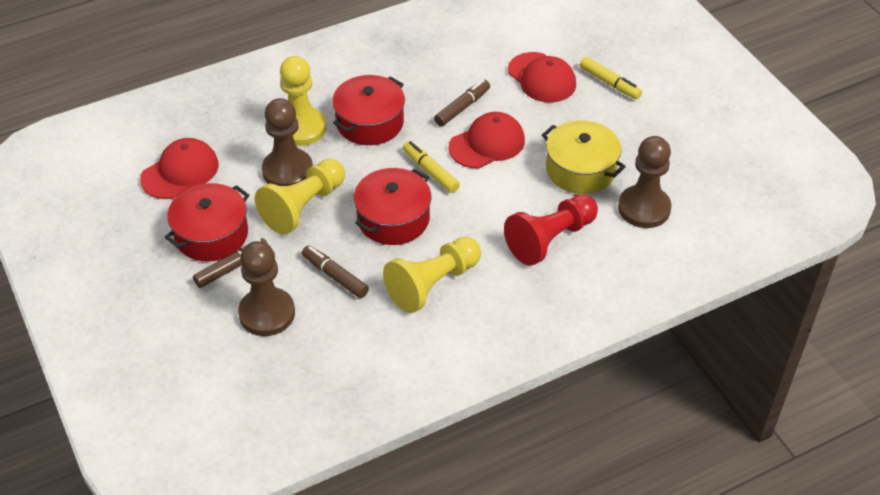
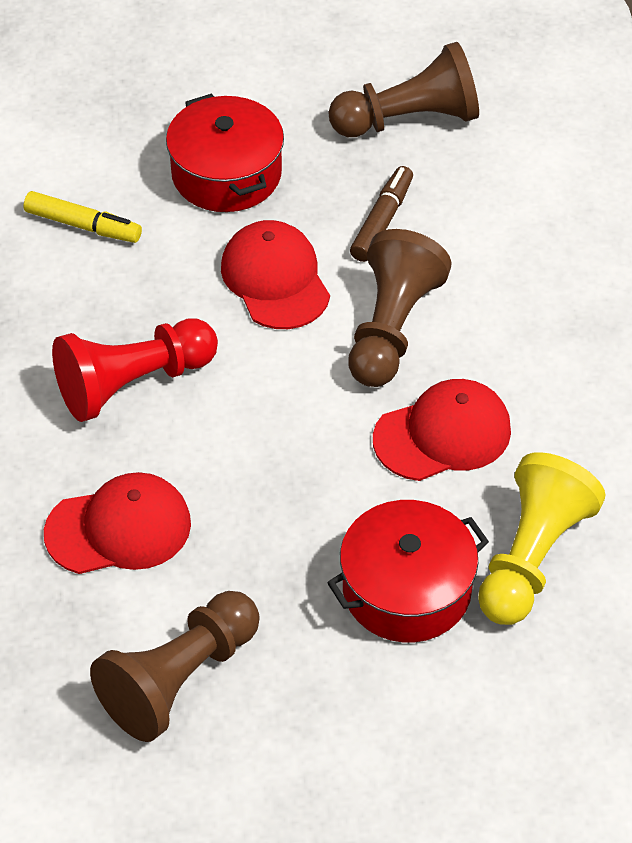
brown marker: [193,238,268,288] [302,245,369,298] [434,80,490,126] = 3 -> [350,166,413,262] = 1
red pot: [165,183,249,262] [332,75,405,145] [354,168,431,245] = 3 -> [166,94,284,212] [327,500,489,642] = 2
yellow marker: [403,141,460,193] [580,57,642,99] = 2 -> [24,191,142,243] = 1
yellow pawn: [255,159,345,235] [280,56,326,146] [383,237,481,313] = 3 -> [478,452,606,625] = 1
yellow pot: [542,120,626,194] = 1 -> none = 0

